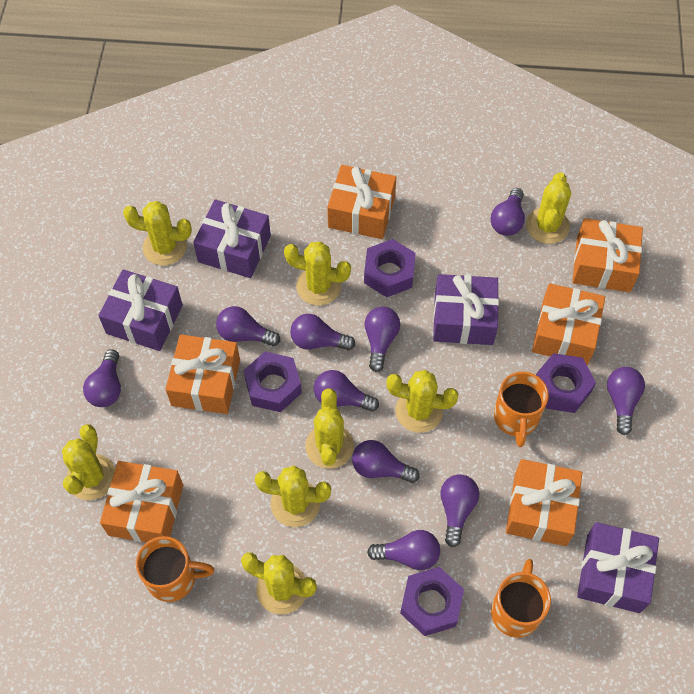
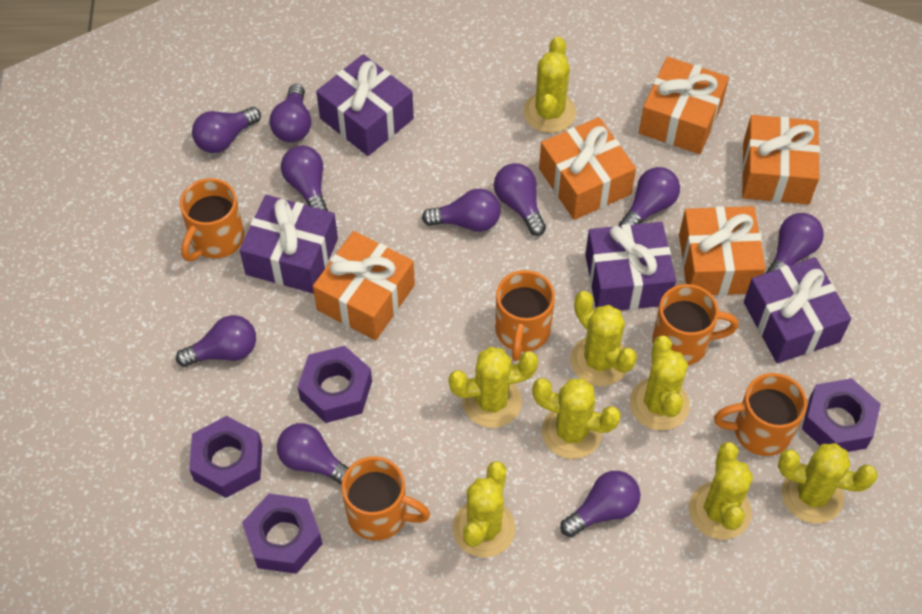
orange gift: [100,461,183,542] [165,334,240,414] [327,165,396,239] [506,459,582,546] [532,283,605,365] [572,218,643,292] = 6 -> [313,231,415,340] [539,117,636,220] [639,57,729,154] [679,206,766,296] [742,115,820,205] = 5
orange mug: [136,536,214,602] [491,559,551,638] [494,371,549,447] = 3 -> [180,178,244,261] [342,456,430,541] [495,270,555,361] [652,284,739,365] [714,373,807,456] = 5

